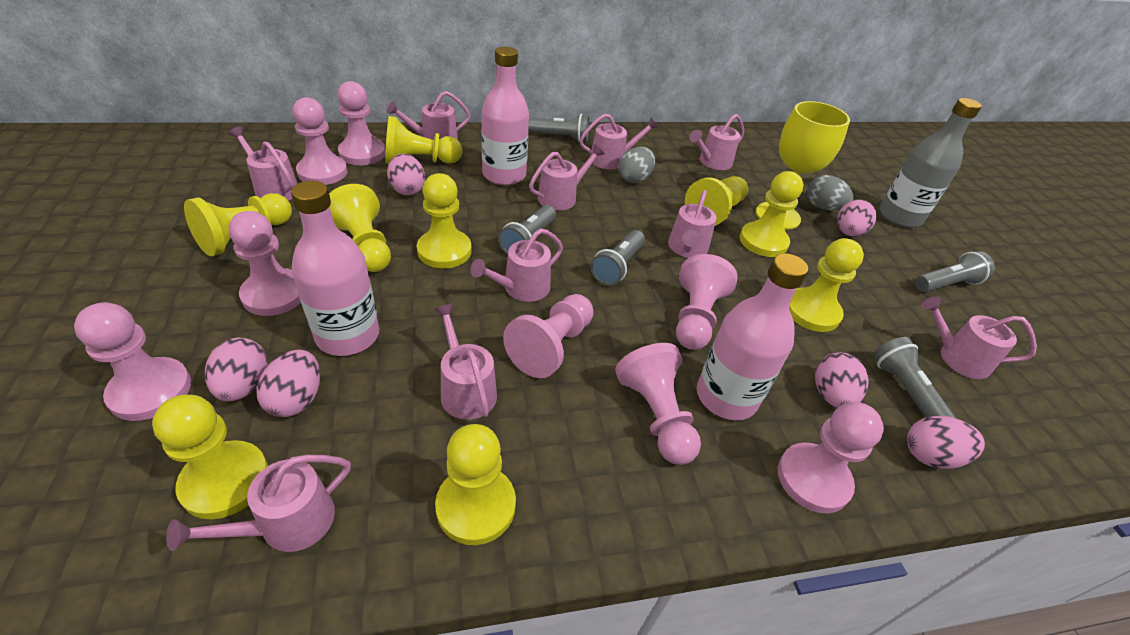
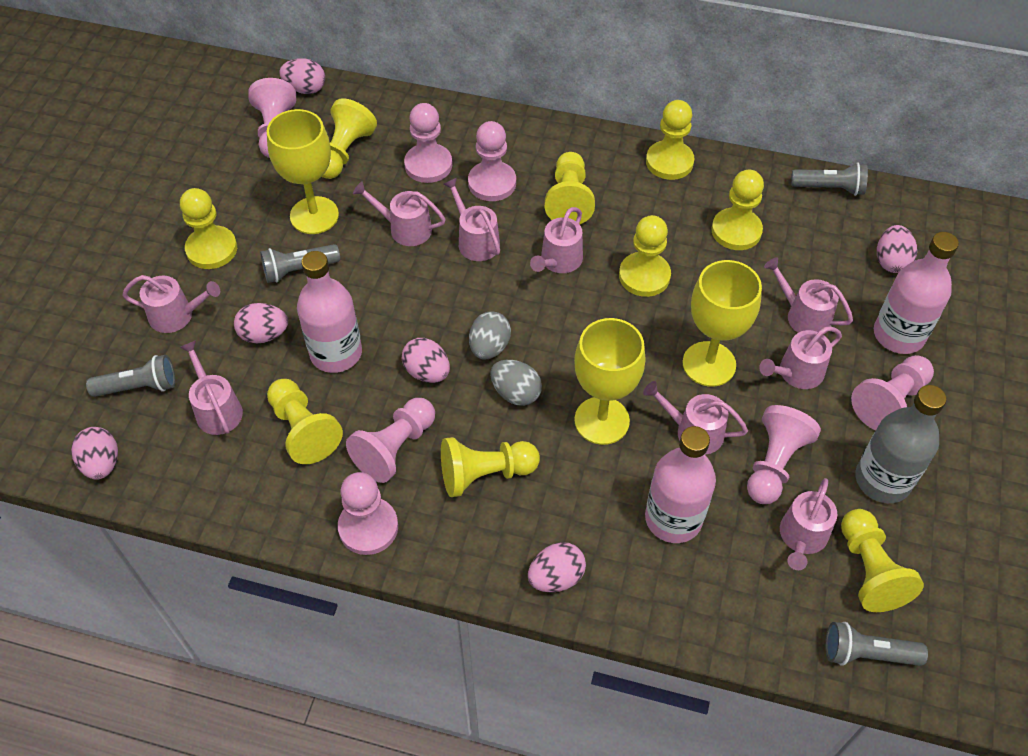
grey flashlight: [498,205,556,255] [528,114,589,142] [591,230,645,286] [873,337,956,418] [915,251,995,292] = 5 -> [86,355,175,397] [260,244,340,283] [791,162,868,196] [825,622,928,666] = 4
pink pawn: [74,302,191,421] [229,211,301,316] [292,97,347,185] [337,81,385,165] [503,294,594,378] [615,343,701,465] [676,254,738,350] [778,402,884,513] = 8 -> [248,78,296,158] [338,472,398,555] [346,398,435,483] [404,103,452,183] [468,121,516,201] [747,405,821,504] [851,355,934,430] = 7
pink watering can: [166,455,351,552] [228,126,298,201] [387,91,470,140] [434,303,497,420] [471,228,563,302] [529,144,605,211] [579,114,658,169] [668,190,717,258] [689,114,744,170] [921,296,1037,379] = 10 -> [122,275,220,333] [180,340,243,435] [353,181,446,246] [444,178,500,261] [530,207,583,273] [643,381,748,455] [759,326,842,389] [764,257,853,335] [780,478,837,570] = 9
yellow goblet: [756,101,850,230] = 1 -> [267,109,339,234] [574,318,646,445] [683,260,762,387] = 3

